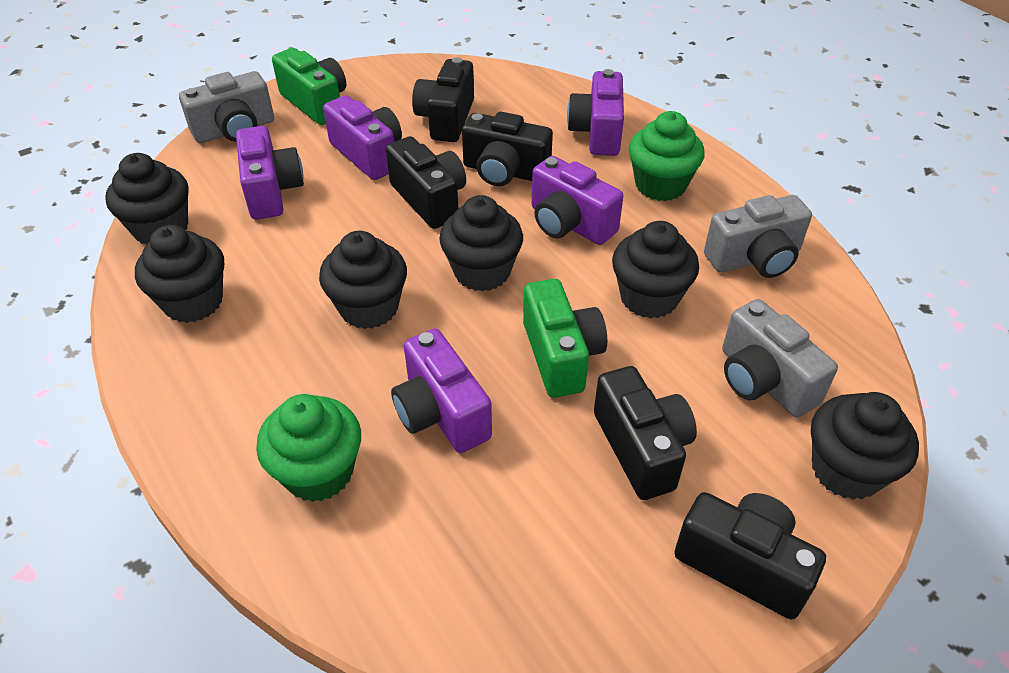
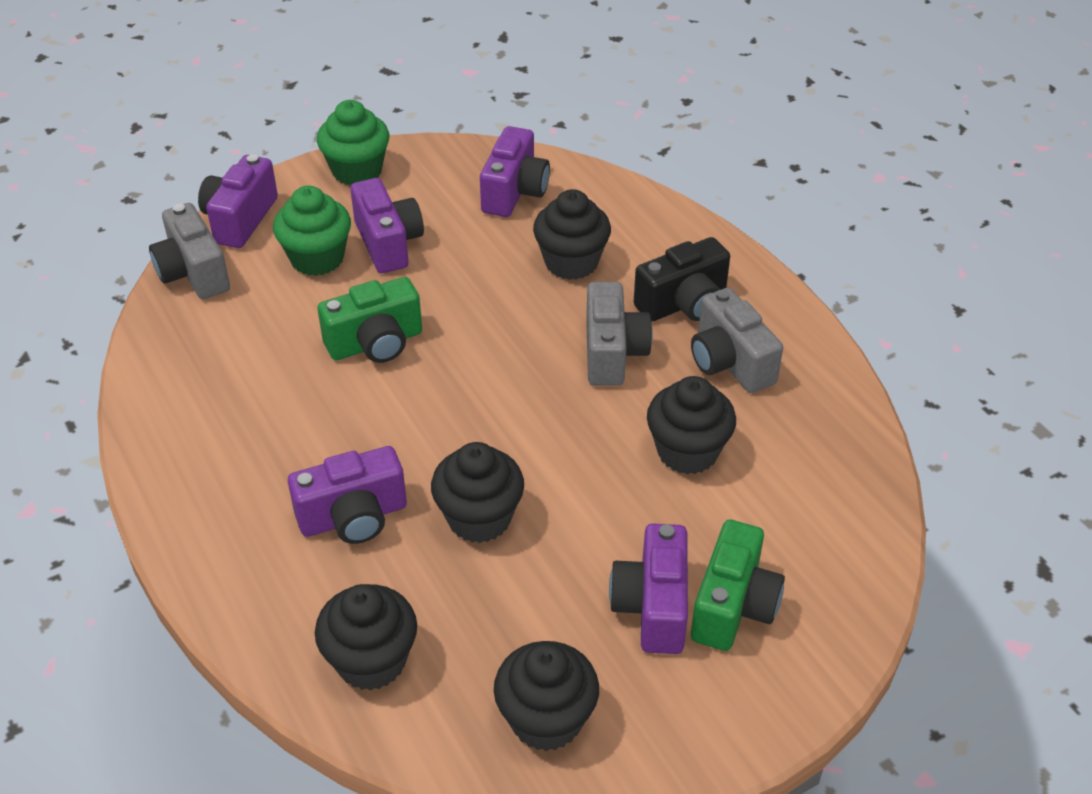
black camera: [386,136,466,229] [412,57,474,142] [462,112,553,186] [594,366,697,500] [674,492,826,619] = 5 -> [634,237,730,322] = 1
black cupcake: [105,153,188,245] [135,225,224,323] [319,231,407,329] [439,195,523,291] [612,221,699,319] [811,392,919,500] = 6 -> [315,584,417,691] [431,442,524,543] [494,641,599,751] [533,189,611,280] [647,376,736,474] = 5

